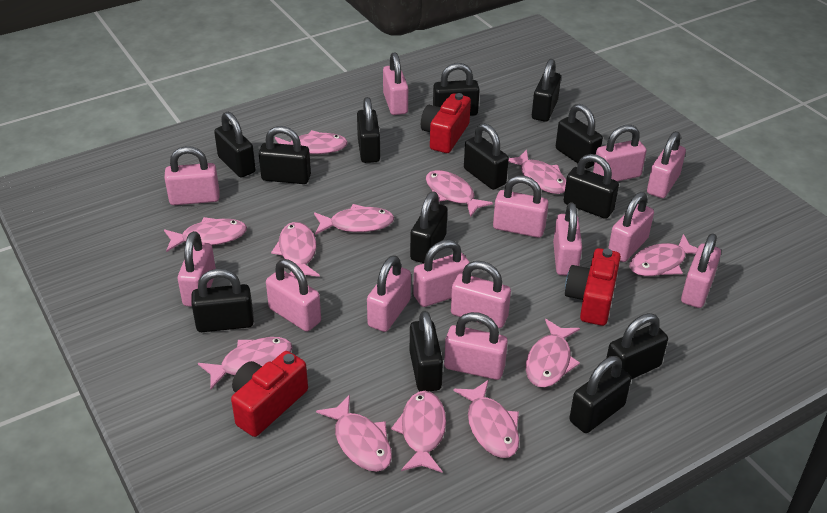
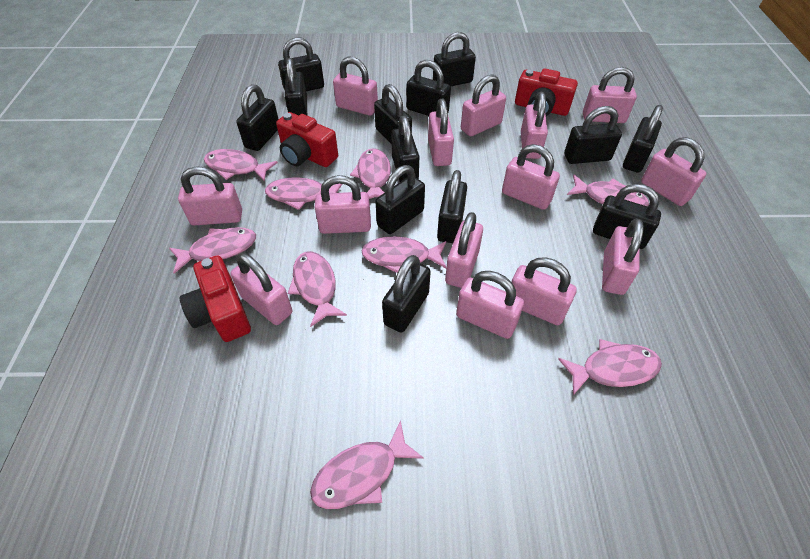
pink fish: [164,217,247,252] [198,337,292,390] [271,222,320,277] [275,130,348,154] [314,204,394,235] [316,395,392,472] [391,391,446,473] [426,170,493,217] [453,380,519,458] [509,150,566,194] [526,319,580,387] [630,234,698,276] = 12 -> [169,227,256,274] [204,149,278,182] [265,177,342,210] [288,251,347,327] [310,421,424,509] [350,148,391,199] [361,237,446,273] [558,339,662,395] [567,174,649,207] = 9

